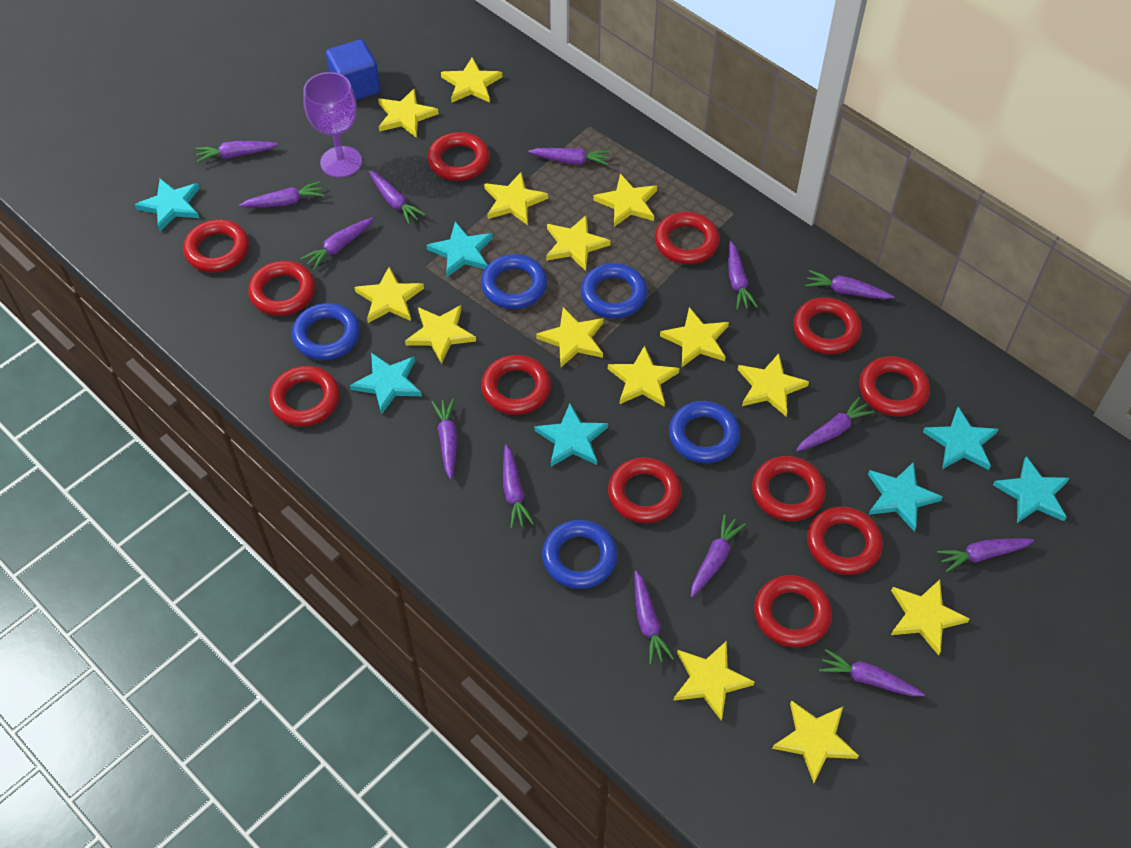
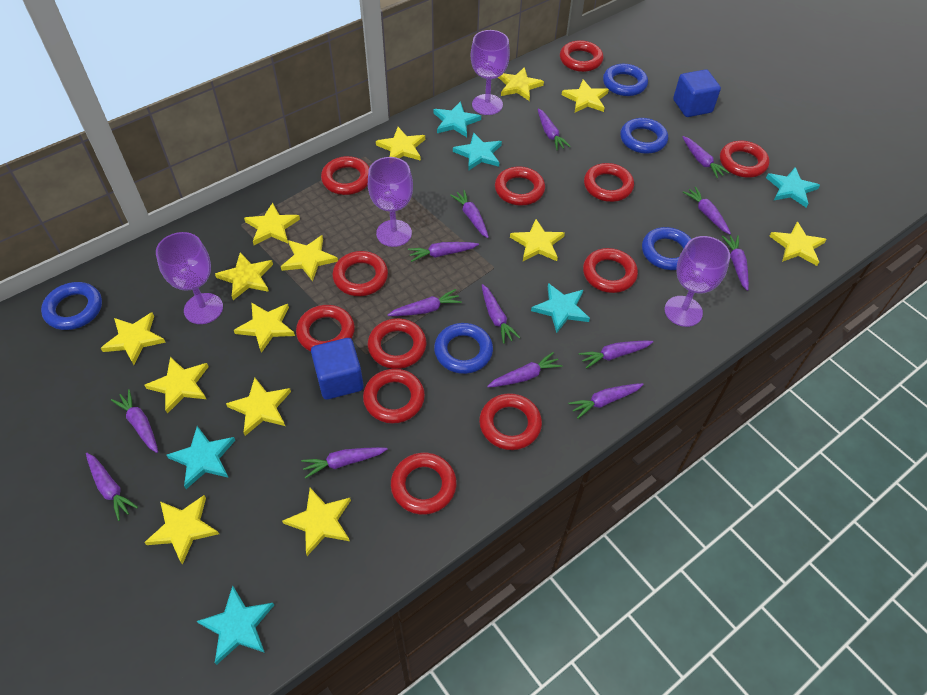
blue cube: [326,39,380,100] = 1 -> [311,338,364,400] [673,69,721,117] = 2
purple goblet: [303,72,362,178] = 1 -> [156,232,223,324] [368,157,413,247] [471,30,510,115] [665,236,730,327] = 4
turquoise star: [135,179,200,231] [350,353,422,415] [426,222,493,277] [535,404,608,467] [868,462,943,531] [923,407,999,470] [993,456,1070,523] = 7 -> [166,426,235,489] [197,586,274,665] [434,101,481,137] [453,132,502,171] [531,283,590,333] [766,167,820,208] = 6

